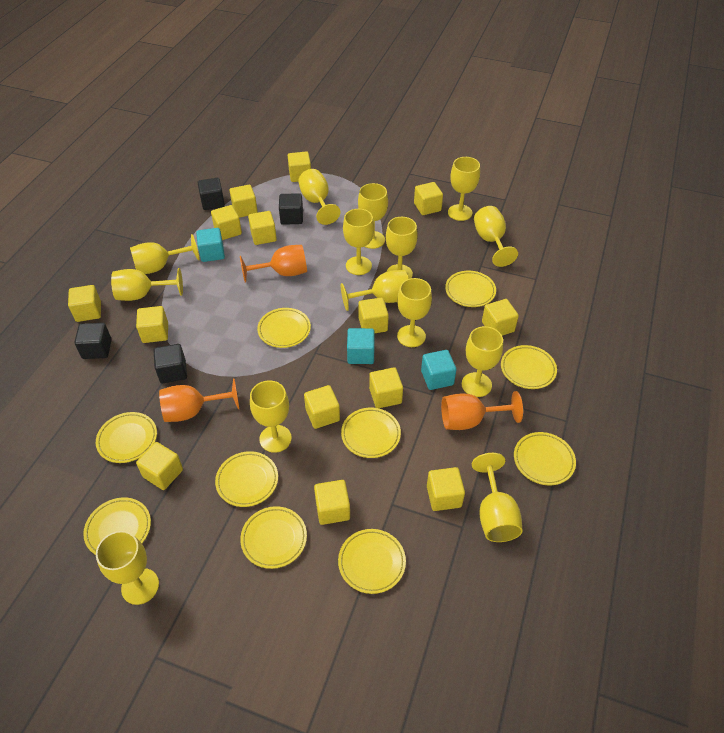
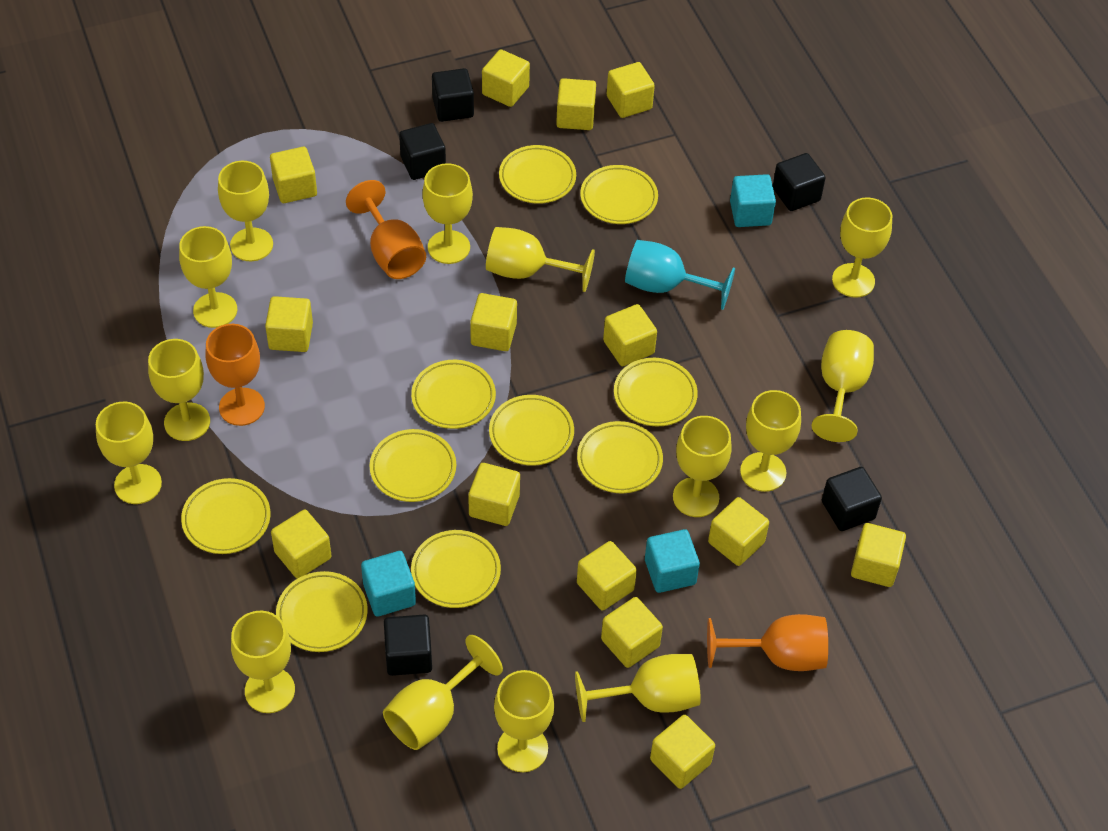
black cube: [74,323,112,359] [153,344,187,383] [198,178,225,210] [279,193,303,225] = 4 -> [384,615,432,676] [399,123,446,180] [432,68,474,122] [773,153,826,211] [822,467,882,531] = 5
turquoise goblet: none = 0 -> [625,240,735,310] = 1

